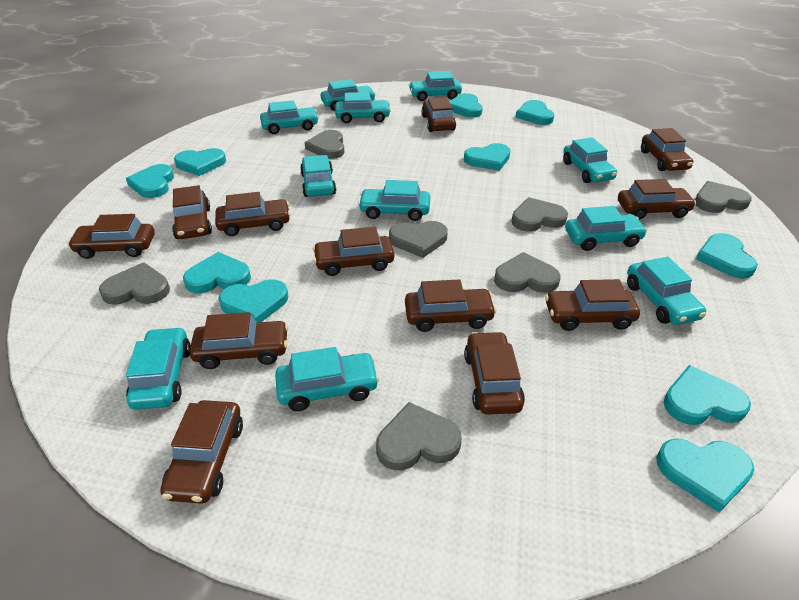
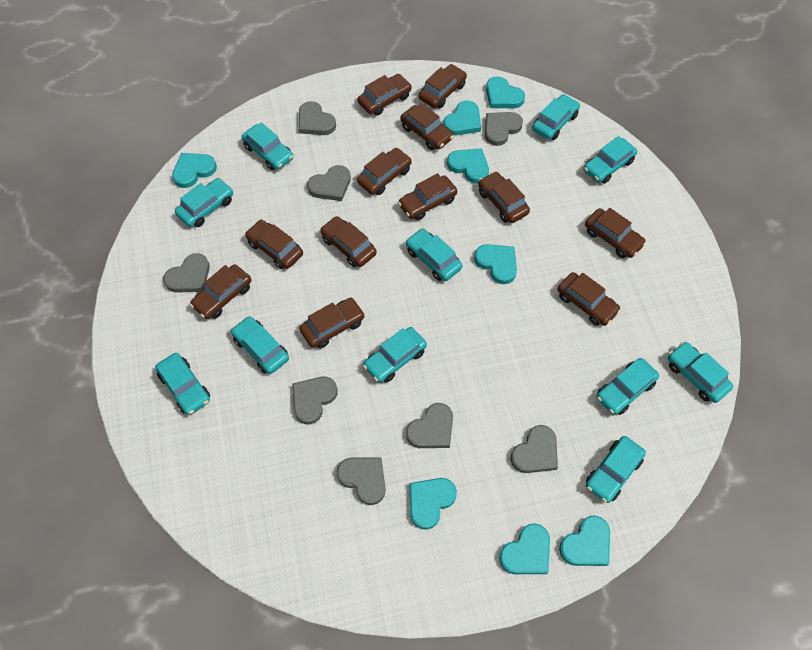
grey heart: [99,262,170,305] [305,130,345,159] [376,402,462,470] [389,221,448,258] [494,252,560,293] [511,197,568,231] [695,181,752,213] = 7 -> [163,253,210,293] [292,377,338,424] [299,101,336,135] [307,165,351,201] [337,457,386,505] [406,403,453,448] [485,112,523,146] [510,425,558,473] = 8
turquoise heart: [126,164,174,198] [174,148,226,176] [183,252,251,293] [218,279,288,323] [449,93,483,118] [464,143,510,171] [515,100,554,125] [656,438,754,513] [664,365,751,425] [696,233,758,279] = 10 -> [172,153,217,188] [410,478,457,530] [443,101,481,135] [447,148,489,183] [474,244,517,284] [486,76,525,108] [499,523,550,574] [559,515,610,566] = 8

